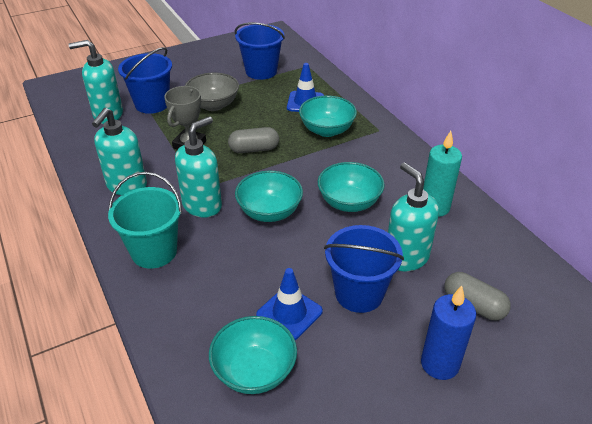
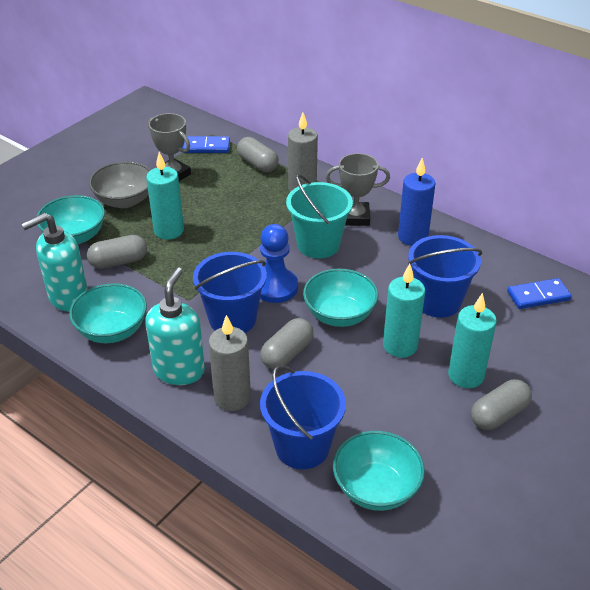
blue domino: none = 0 -> [182,136,230,153] [507,278,572,309] = 2
blue pawn: none = 0 -> [260,224,298,303] = 1
blue traffic cone: [256,268,323,340] [287,63,324,112] = 2 -> none = 0
grey candle: none = 0 -> [209,315,251,411] [288,113,318,192] = 2
grey capsule: [228,127,279,153] [444,272,511,320] = 2 -> [87,235,147,269] [237,137,279,172] [260,318,314,369] [471,379,532,430] = 4
grey trophy: [164,86,206,150] = 1 -> [148,113,191,181] [326,153,390,226] = 2
turquoise candle: [423,131,462,217] = 1 -> [146,152,184,240] [383,264,425,358] [448,293,497,388] = 3
turquoise soap dispenser: [69,40,123,124] [92,108,147,195] [175,116,222,218] [388,162,439,271] = 4 -> [21,213,88,311] [145,267,205,385] = 2

